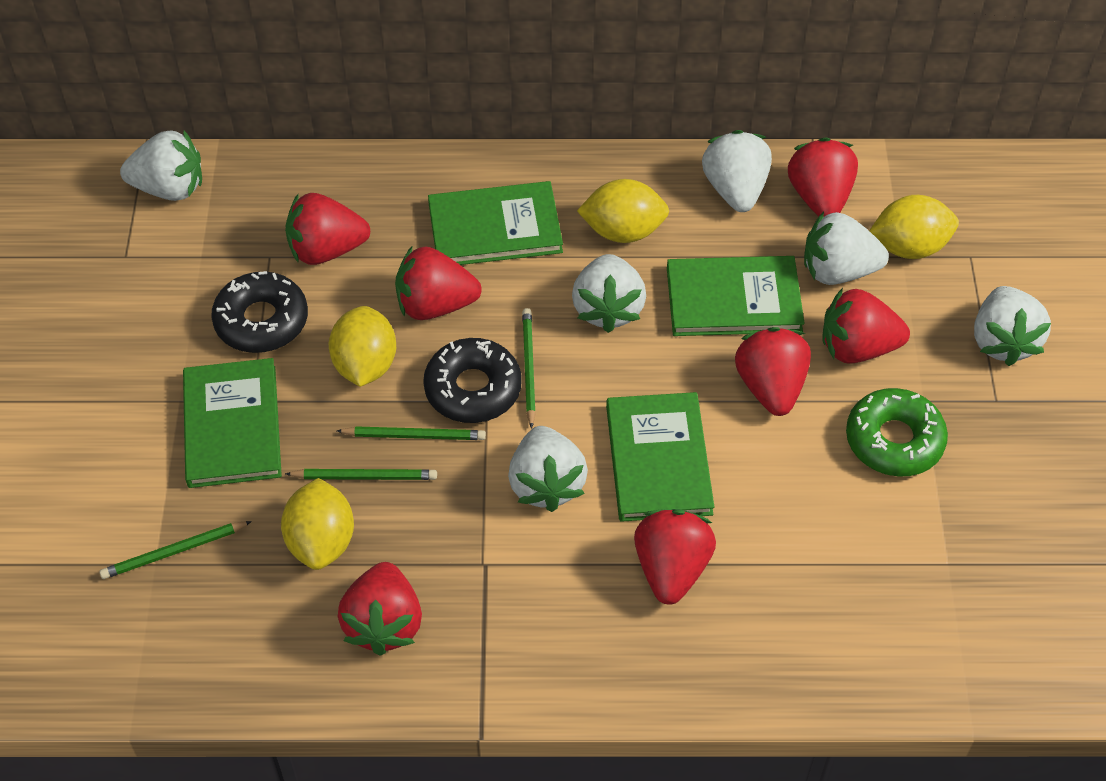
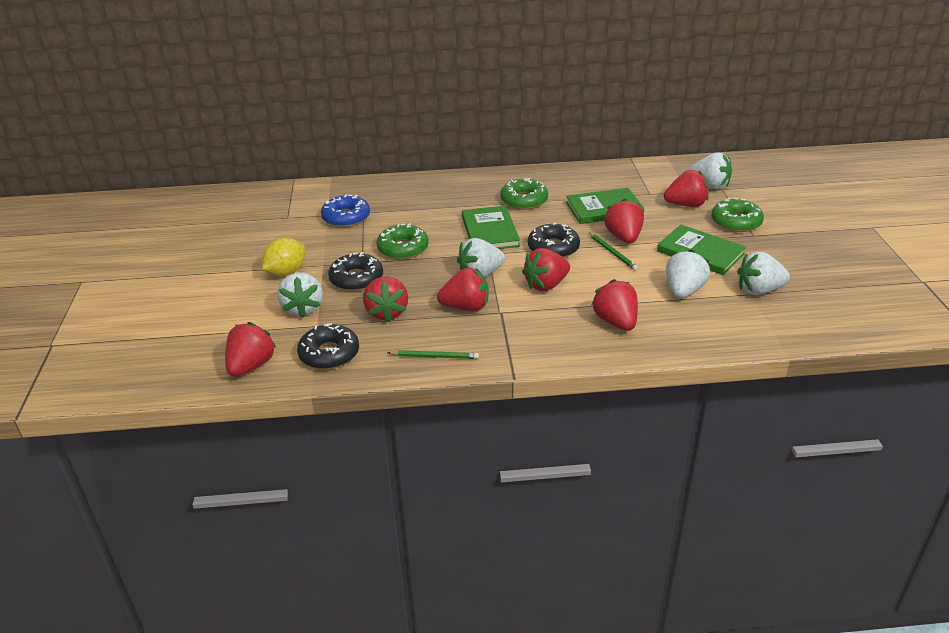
black donut: [211,271,308,353] [423,338,522,423] = 2 -> [297,324,359,370] [328,252,383,291] [528,222,580,258] = 3
blue donut: none = 0 -> [321,195,370,227] = 1
green book: [183,358,282,488] [428,181,563,265] [606,392,714,522] [667,256,805,336] = 4 -> [462,206,520,249] [566,188,644,224] [657,225,746,275] = 3
green donut: [846,388,948,477] = 1 -> [376,223,429,259] [500,178,548,210] [711,198,764,232] = 3
green pencil: [100,521,252,579] [285,469,437,480] [337,426,486,440] [522,308,536,429] = 4 -> [388,350,479,359] [589,233,638,271] = 2
white strawberry: [120,130,202,201] [508,426,588,512] [572,254,646,333] [702,130,772,212] [804,212,889,285] [974,286,1051,366] = 6 -> [278,272,323,318] [457,238,505,277] [666,249,710,298] [689,152,732,189] [737,251,790,295] = 5
yellow lemon: [281,478,354,570] [329,306,396,387] [577,179,669,243] [869,195,959,259] = 4 -> [262,238,305,276] = 1

